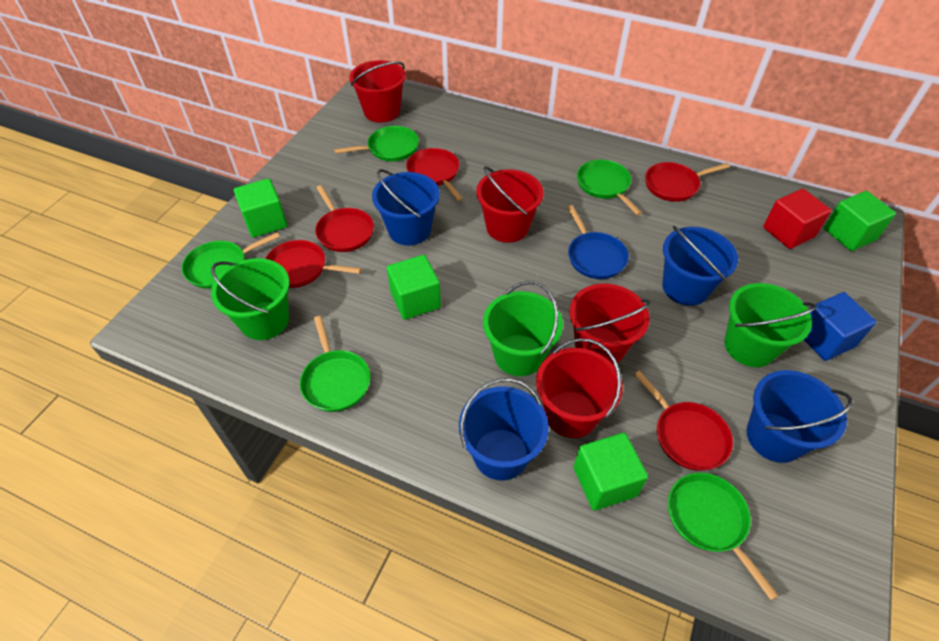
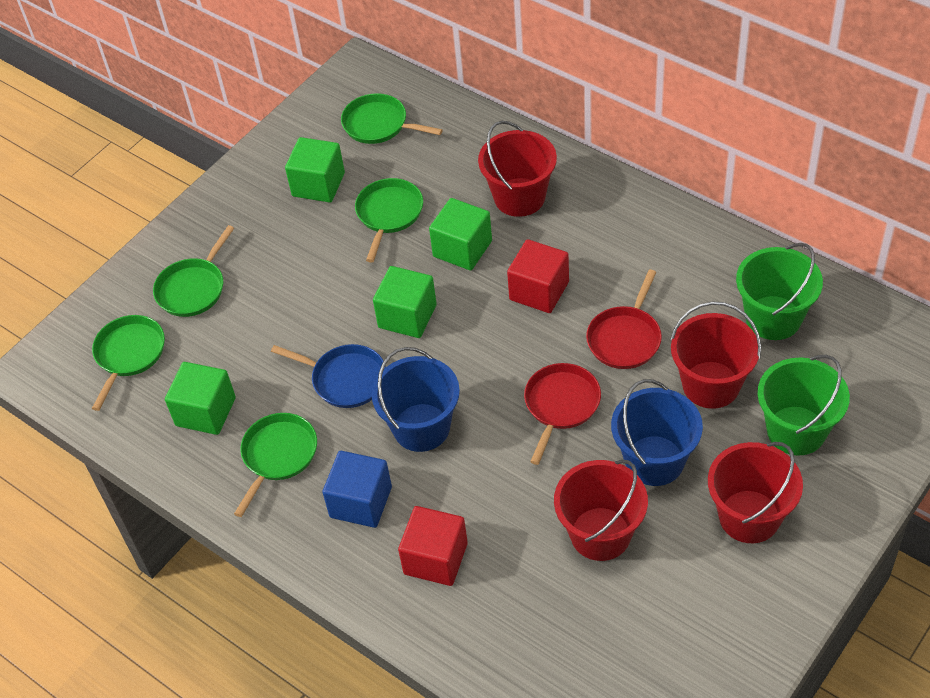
blue bucket: [372,169,440,245] [459,378,549,481] [662,226,738,306] [747,370,853,463] = 4 -> [372,347,460,452] [611,379,703,486] = 2
green bucket: [211,258,290,340] [483,281,563,376] [724,283,817,367] = 3 -> [736,243,823,340] [757,355,850,456] = 2
red cube: [763,188,831,249] = 1 -> [398,506,468,586] [507,239,569,313] = 2
red pan: [265,240,361,288] [315,185,374,252] [406,148,463,201] [634,370,733,471] [645,162,730,202] = 5 -> [524,363,601,465] [586,269,662,369] = 2

